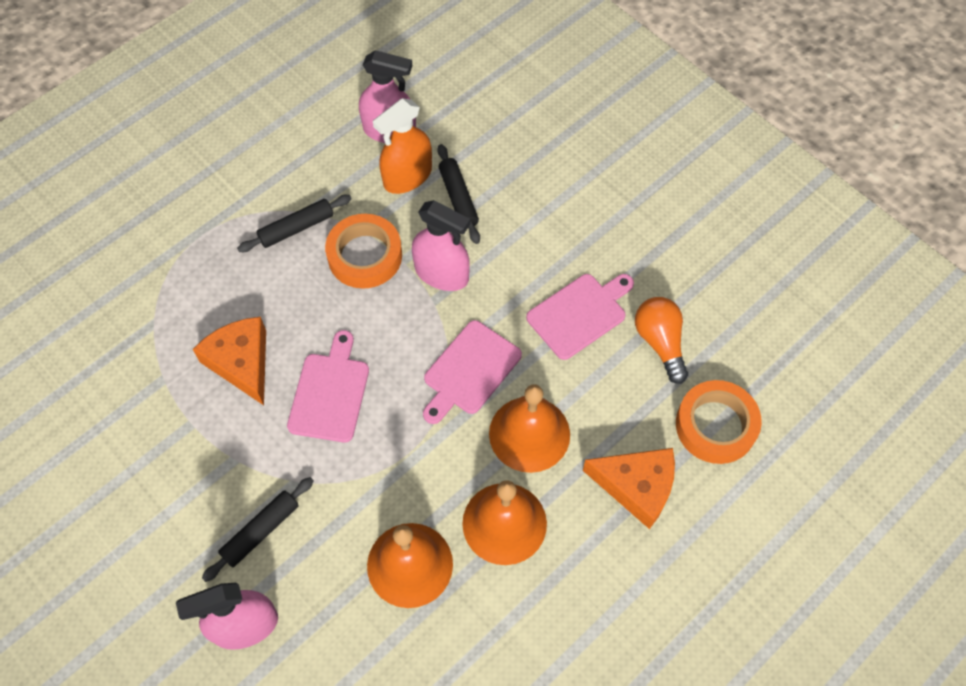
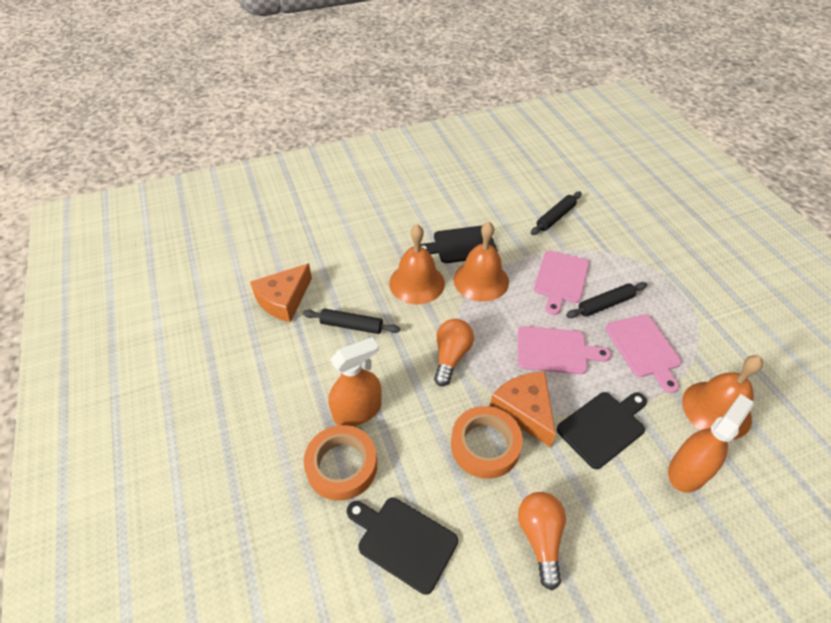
black cutting board: none = 0 -> [347,497,458,595] [420,225,498,263] [557,392,647,469] = 3
orange light bulb: [635,297,688,384] = 1 -> [434,319,474,386] [518,492,566,590] = 2
orange spray bottle: [373,98,432,194] = 1 -> [329,337,382,426] [668,394,753,492] = 2
pink spray bottle: [176,583,278,650] [359,50,416,143] [412,200,470,291] = 3 -> none = 0

